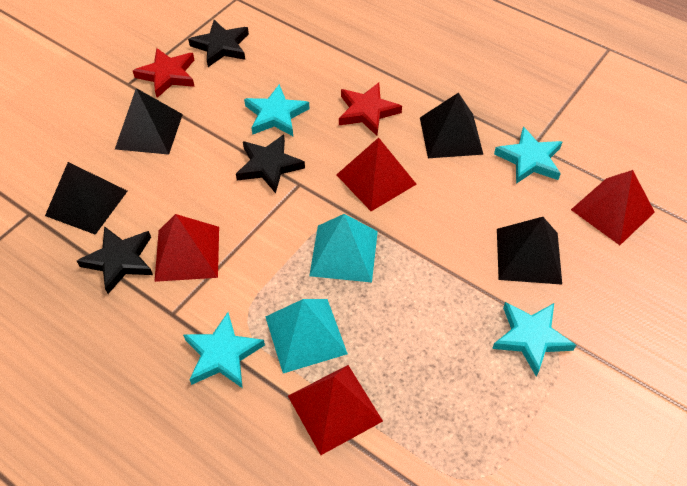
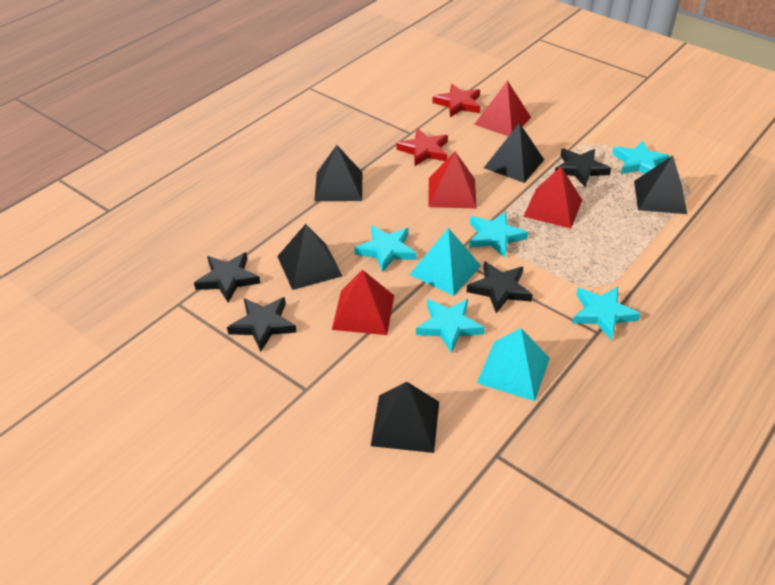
black pyramid: [45,162,128,235] [115,88,183,155] [420,93,484,158] [497,217,562,285] = 4 -> [277,224,342,290] [314,145,362,201] [371,382,439,453] [484,123,544,183] [634,156,687,214] = 5
black star: [77,226,153,294] [188,20,249,67] [236,135,305,193] = 3 -> [194,252,261,303] [227,297,297,352] [466,261,533,313] [555,149,611,187] = 4
turquoise star: [183,312,265,388] [244,84,309,136] [492,302,576,376] [494,127,562,184] = 4 -> [354,225,417,273] [416,299,485,353] [469,211,528,258] [572,287,641,340] [612,141,669,174] = 5

